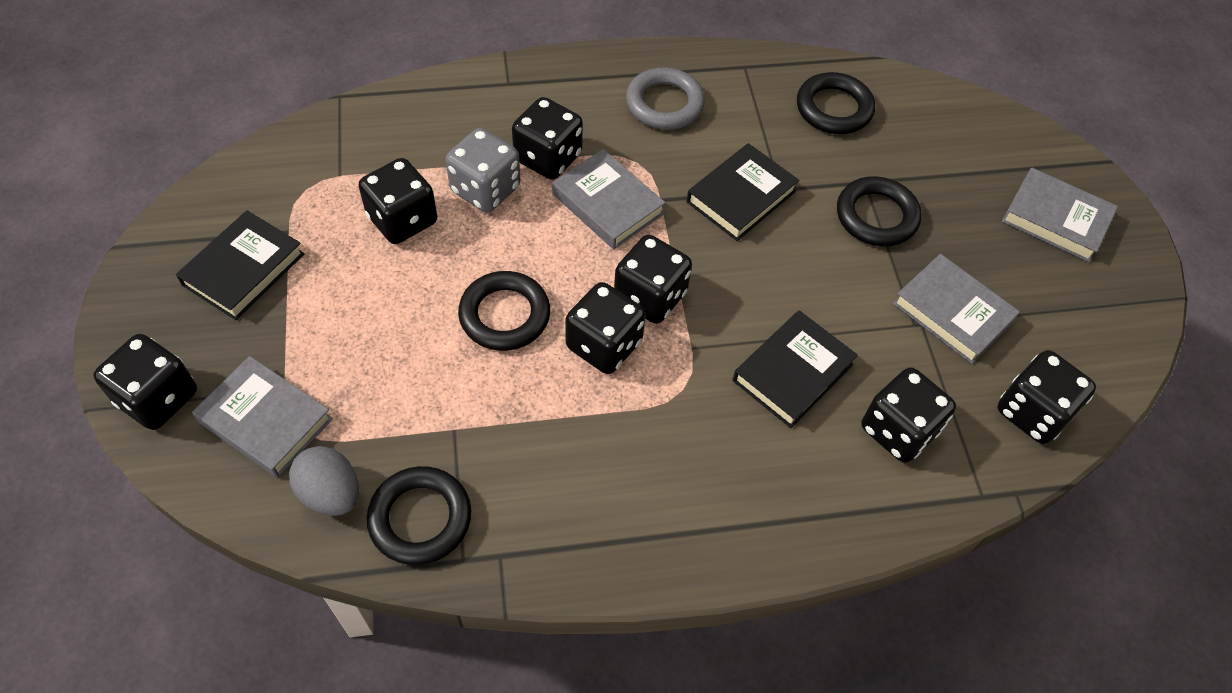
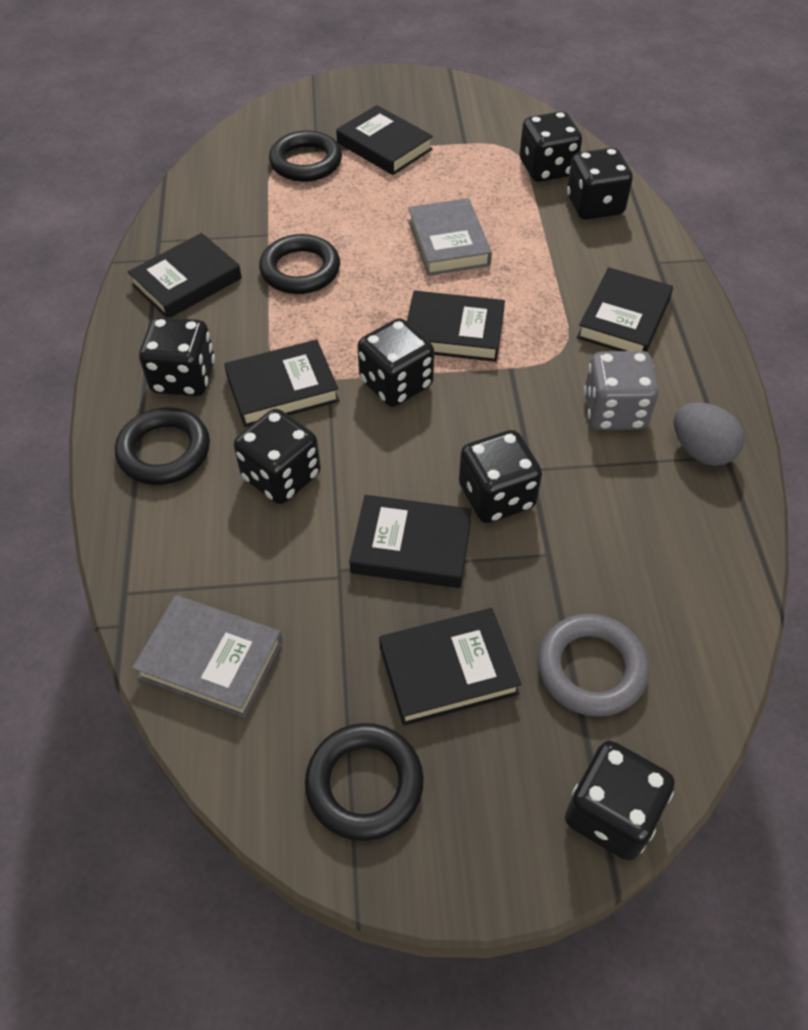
black book: [176,210,304,320] [687,143,799,241] [733,310,858,428] = 3 -> [128,233,242,318] [224,340,340,427] [336,105,433,175] [349,495,472,588] [379,608,522,726] [407,290,505,362] [577,267,673,352] = 7
grey book: [192,356,333,478] [552,149,665,249] [893,254,1020,364] [1002,168,1118,262] = 4 -> [132,595,283,718] [408,198,492,276] = 2

